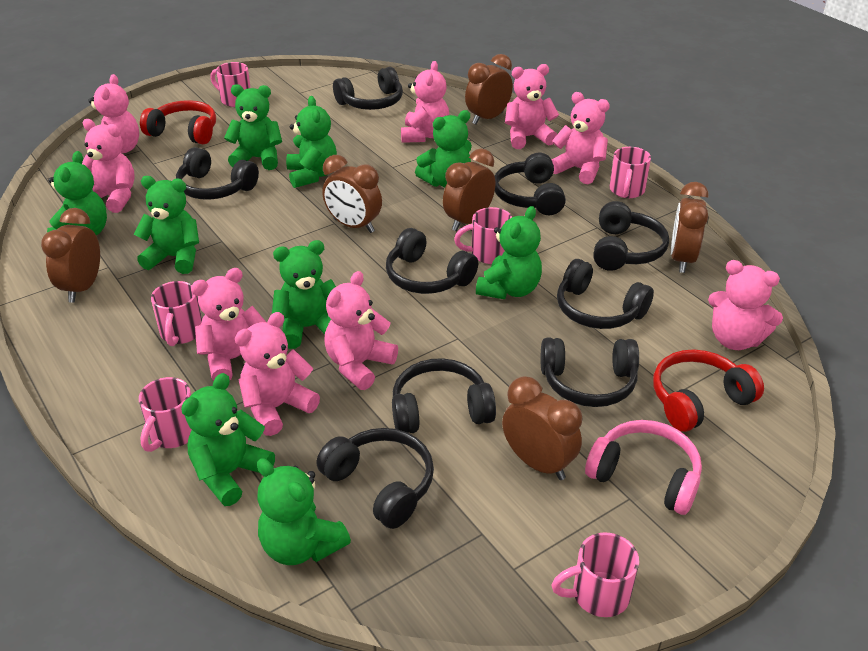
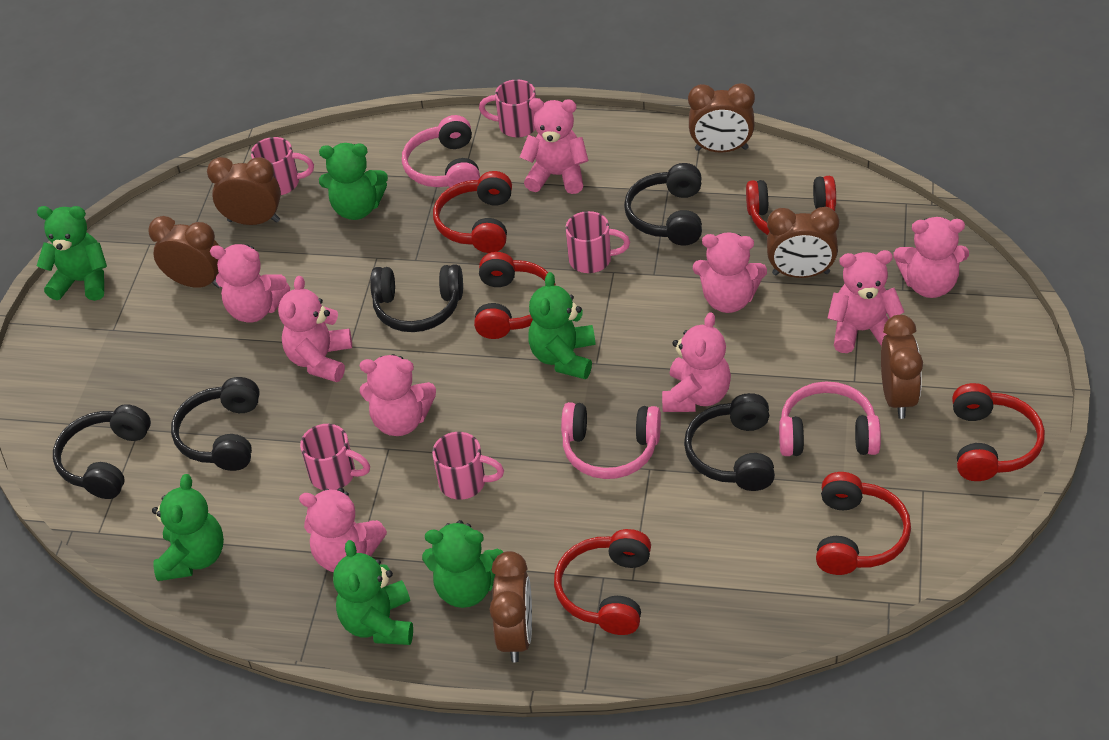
black headphones: [176,147,259,200] [317,428,434,529] [333,67,403,110] [386,228,478,294] [392,358,496,433] [495,152,566,215] [541,338,639,407] [557,259,654,329] [593,201,669,271] = 9 -> [53,404,151,499] [171,377,260,471] [370,265,463,332] [624,163,702,246] [684,393,775,491] = 5
green teddy bear: [47,151,107,235] [134,176,199,274] [181,373,275,506] [224,84,282,170] [257,458,351,565] [272,240,336,349] [286,96,337,188] [415,110,472,187] [476,206,542,299] = 9 -> [37,206,107,301] [152,474,224,581] [319,143,388,220] [333,540,413,645] [422,520,503,608] [528,272,595,379] = 6
pink headphones: [585,420,702,515] = 1 -> [402,115,480,188] [561,402,661,479] [779,381,881,456] = 3
pink mug: [139,377,192,452] [151,281,202,346] [210,62,251,107] [454,207,512,264] [551,532,639,617] [610,147,651,198] = 6 -> [251,137,314,195] [300,424,370,490] [432,432,504,500] [479,79,536,137] [565,211,630,273] = 5
red headphones: [140,100,216,144] [653,350,764,432] = 2 -> [433,171,512,253] [474,252,556,339] [554,529,651,635] [746,176,836,235] [816,472,911,575] [952,383,1045,481] = 6

